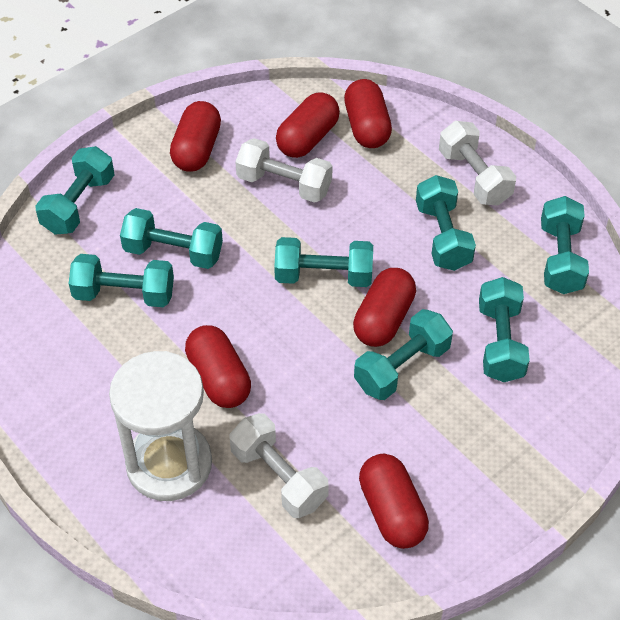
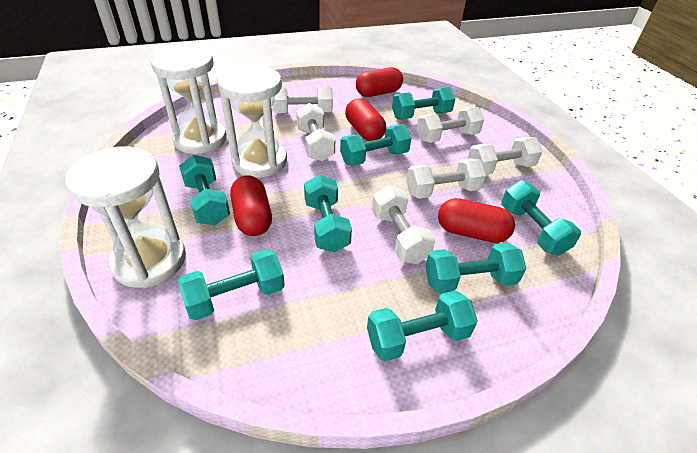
red capsule: [170,101,221,172] [185,325,251,408] [276,92,340,158] [344,79,392,148] [353,268,416,347] [359,454,429,549] = 6 -> [230,175,272,236] [345,99,386,141] [356,67,403,97] [438,198,515,243] = 4
white dumbbell: [229,413,329,518] [235,138,332,203] [439,121,516,205] = 3 -> [273,86,333,113] [296,103,335,162] [372,185,436,264] [406,158,486,199] [416,107,484,143] [467,137,543,175] = 6
white hourglass: [109,351,212,501] = 1 -> [65,146,186,288] [151,46,227,154] [217,65,287,178] = 3

